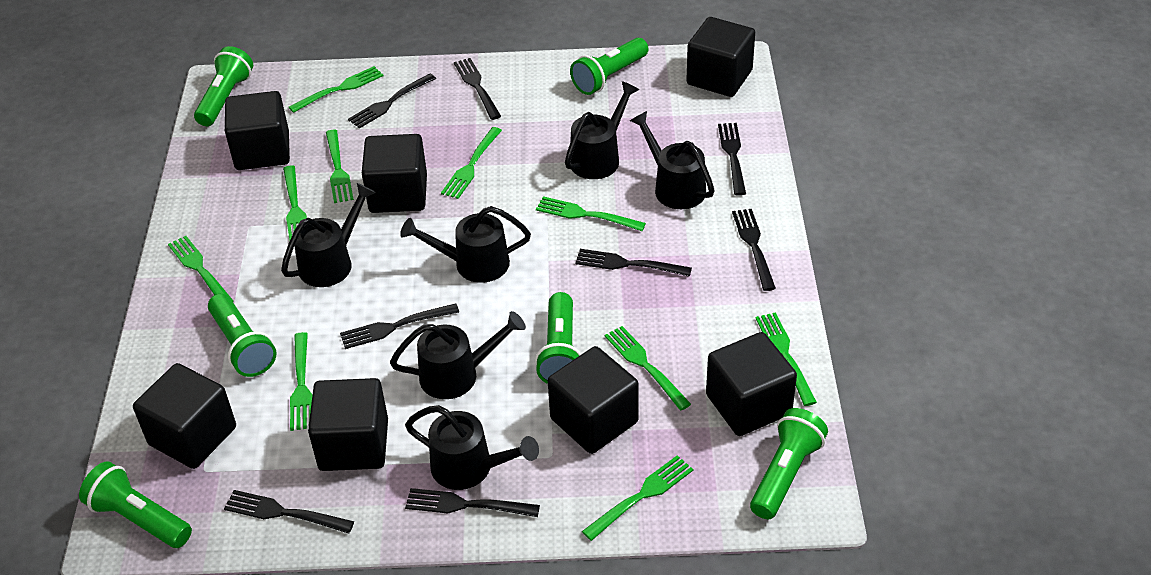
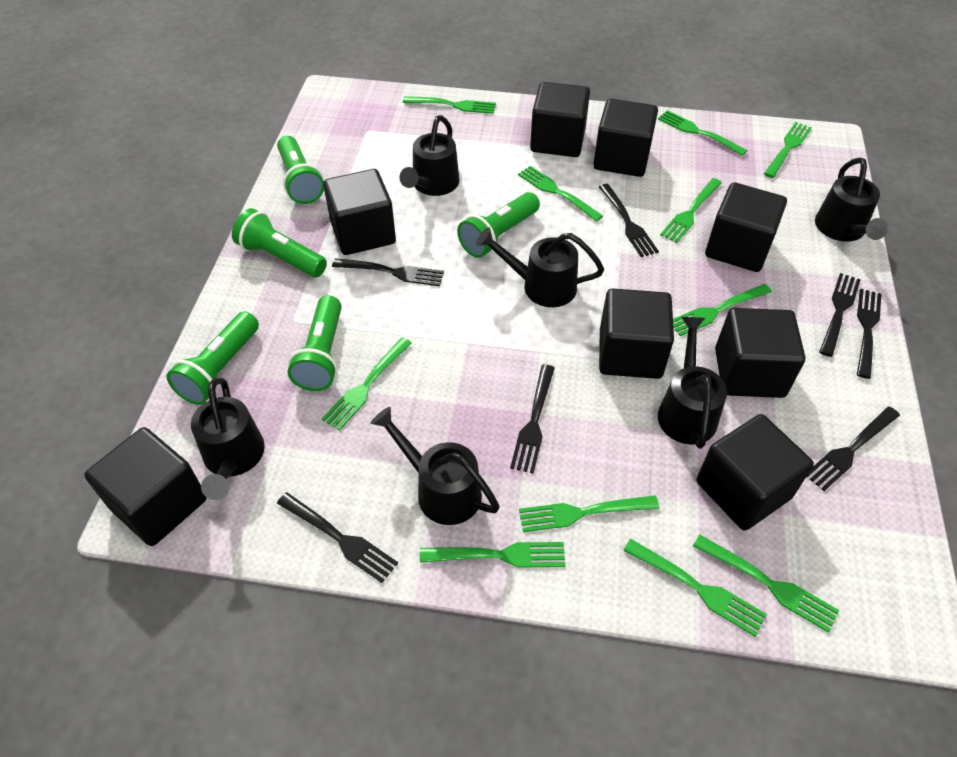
black cube: [133,363,236,469] [225,91,290,170] [308,378,388,471] [362,134,427,213] [548,346,639,454] [686,17,755,97] [706,332,797,436] = 7 -> [84,427,207,546] [323,169,396,255] [530,82,590,157] [593,99,658,177] [599,288,674,379] [697,414,814,530] [705,182,787,272] [715,308,805,398] = 8
black fork: [224,490,354,534] [340,303,459,349] [348,73,436,129] [405,488,540,517] [454,58,501,120] [575,249,692,277] [718,123,746,196] [732,209,776,291] = 8 -> [277,492,398,583] [332,258,444,286] [510,365,555,474] [599,184,659,257] [807,407,900,491] [819,273,861,357] [857,289,881,379] = 7
green flashlight: [79,461,192,548] [194,46,253,126] [208,294,277,377] [535,292,581,384] [570,38,649,95] [750,408,828,519] = 6 -> [166,312,259,405] [232,208,327,277] [277,136,324,204] [288,295,342,391] [457,192,540,258] = 5
green fork: [168,236,234,302] [283,165,307,241] [289,66,384,113] [290,332,312,431] [326,130,354,203] [441,127,502,199] [536,196,646,231] [582,455,693,541] [605,326,691,410] [756,312,817,406] = 10 -> [322,337,412,431] [403,96,496,114] [420,542,565,568] [518,166,603,221] [519,495,659,532] [623,539,767,637] [658,110,748,156] [660,178,722,243] [673,284,772,336] [693,535,839,633] [764,122,812,178] = 11

